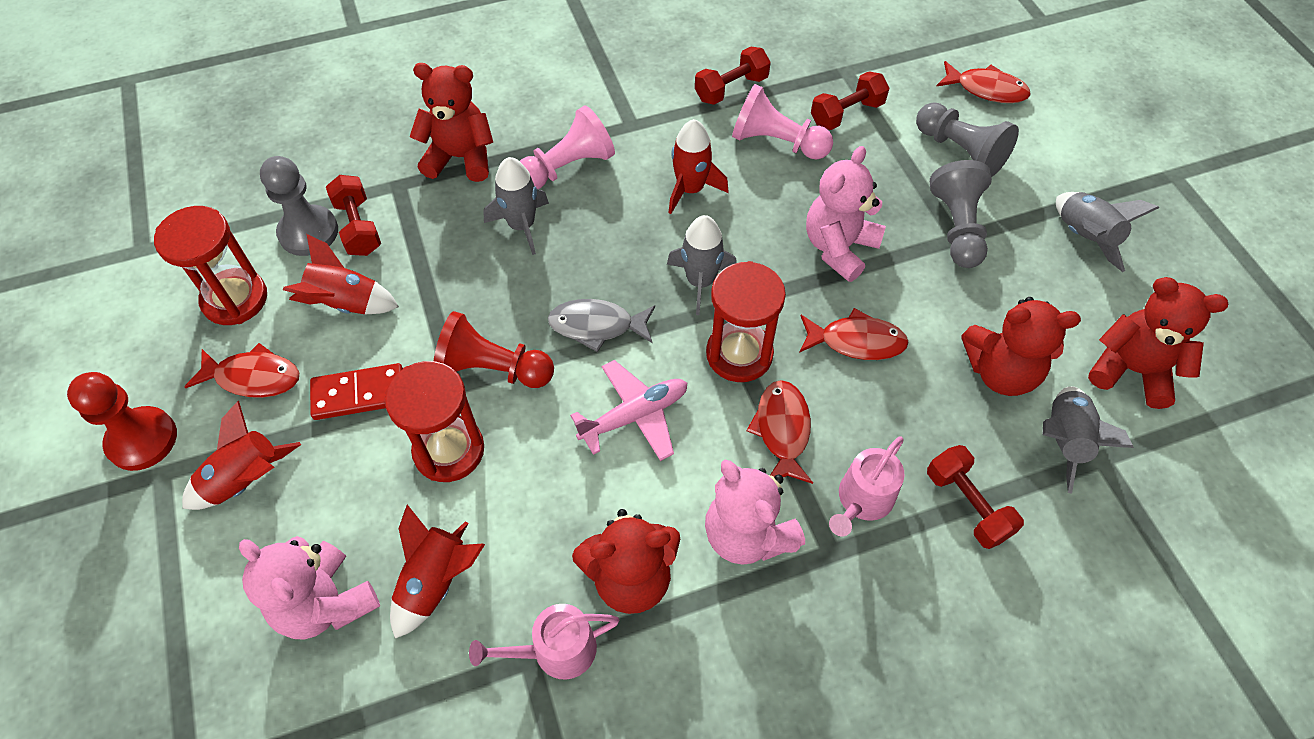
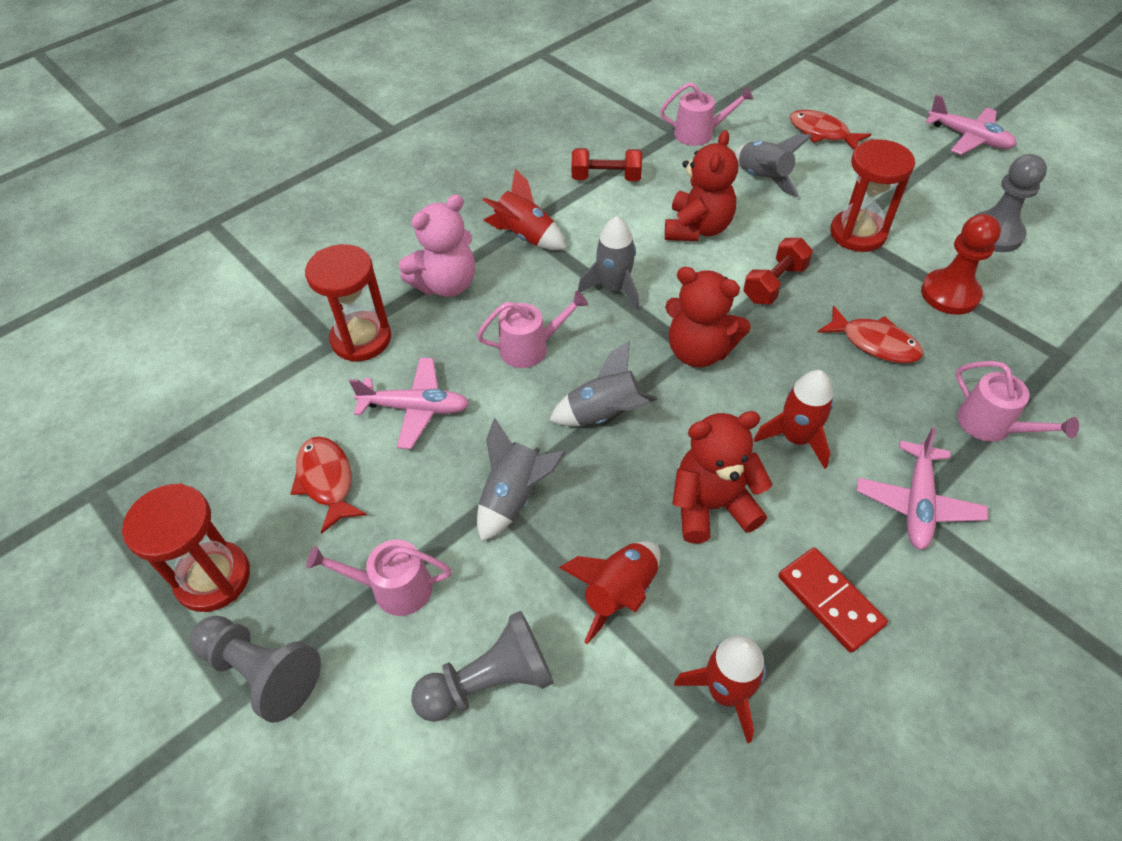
grey fish: [548,299,655,352] = 1 -> none = 0
pink pawn: [520,105,615,189] [732,84,833,160] = 2 -> none = 0
pink plane: [570,360,687,461] = 1 -> [349,357,469,449] [857,427,988,550] [925,95,1017,155] = 3
pink teddy bear: [239,536,380,639] [705,460,805,565] [806,146,886,282] = 3 -> [399,194,475,297] = 1
pink watering can: [469,604,619,680] [829,436,904,536] = 2 -> [306,539,452,616] [477,291,588,368] [660,82,754,146] [955,361,1079,442] = 4
red dumbbell: [326,175,381,256] [695,47,771,105] [811,71,889,130] [927,445,1024,549] = 4 -> [572,148,642,181] [743,238,813,304] = 2
red fish: [185,343,299,398] [746,380,813,484] [799,308,909,360] [936,61,1031,103] = 4 -> [290,437,367,534] [790,110,871,150] [817,305,923,363] = 3
red pawn: [67,372,177,471] [434,311,554,388] = 2 -> [921,214,1001,315] = 1
red teddy bear: [410,63,493,182] [572,509,680,614] [961,297,1081,396] [1088,277,1228,409] = 4 -> [665,130,738,241] [665,267,751,367] [672,411,772,543] = 3

